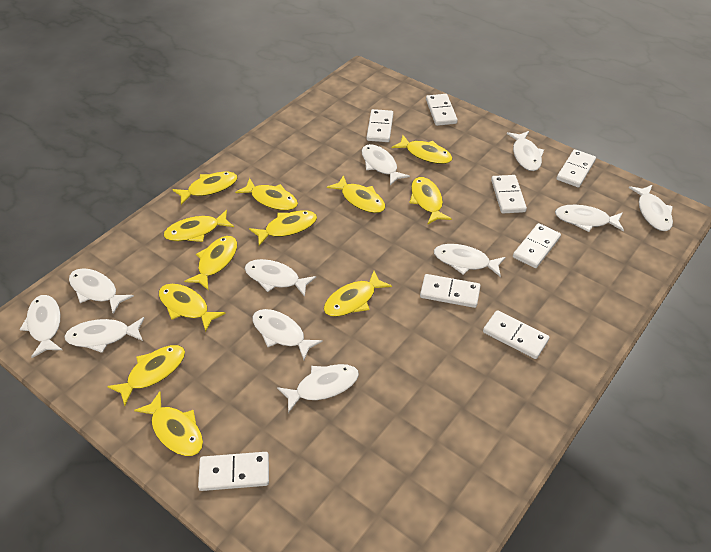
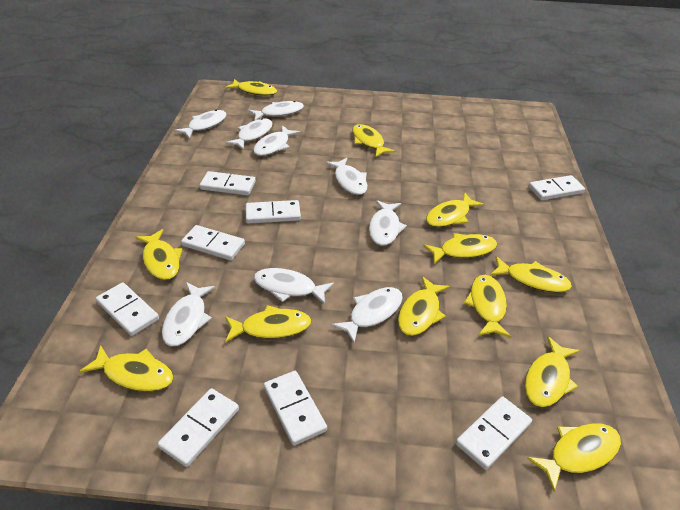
white fish: [20,295,62,358] [64,317,144,353] [69,268,134,314] [245,259,316,297] [252,309,323,360] [277,364,359,413] [362,144,410,185] [434,244,506,277] [507,131,544,171] [555,205,624,232] [629,185,673,231] = 11 -> [162,282,215,347] [174,110,227,138] [225,118,273,150] [248,101,304,120] [253,125,300,156] [254,268,334,305] [326,158,368,195] [331,287,403,343] [369,200,407,246] = 9

